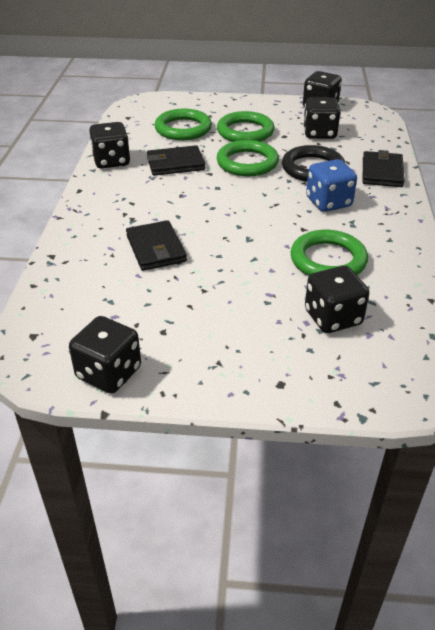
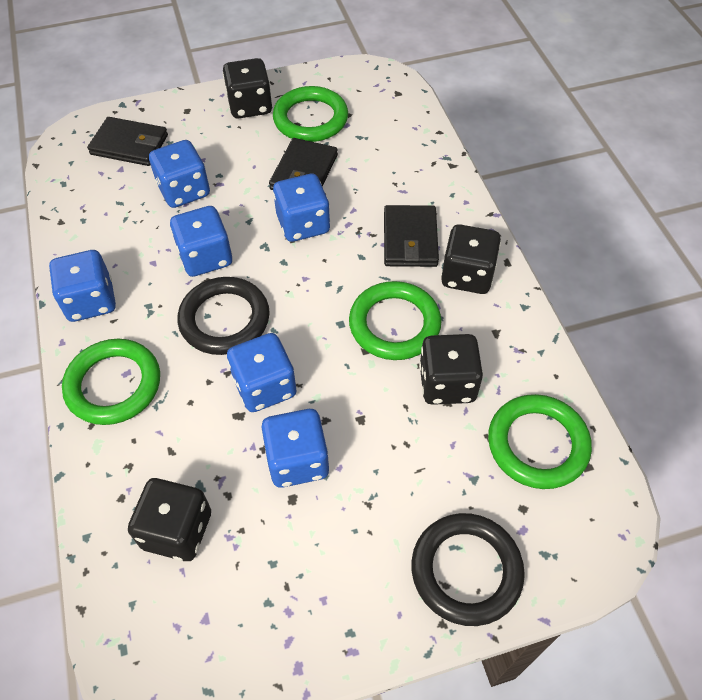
black dice: [69,316,141,394] [89,122,130,169] [303,71,342,107] [303,97,341,139] [305,266,369,333] = 5 -> [128,478,211,561] [223,58,272,119] [419,334,483,405] [441,224,501,294] = 4
black ring: [282,145,345,182] = 1 -> [178,277,270,355] [411,513,525,626] = 2
blue dice: [306,159,357,212] = 1 -> [49,250,116,322] [149,140,210,208] [170,206,232,277] [227,333,297,412] [261,409,329,488] [273,174,330,242] = 6

